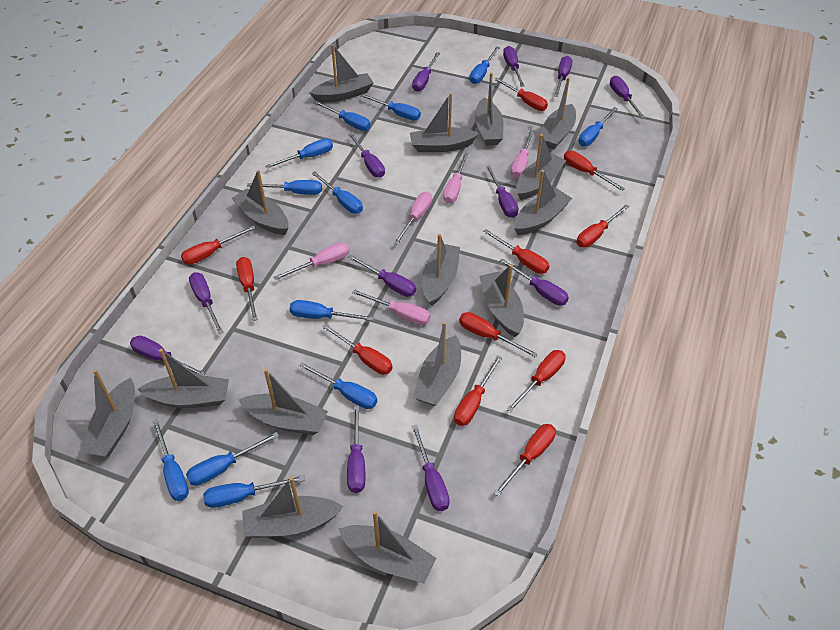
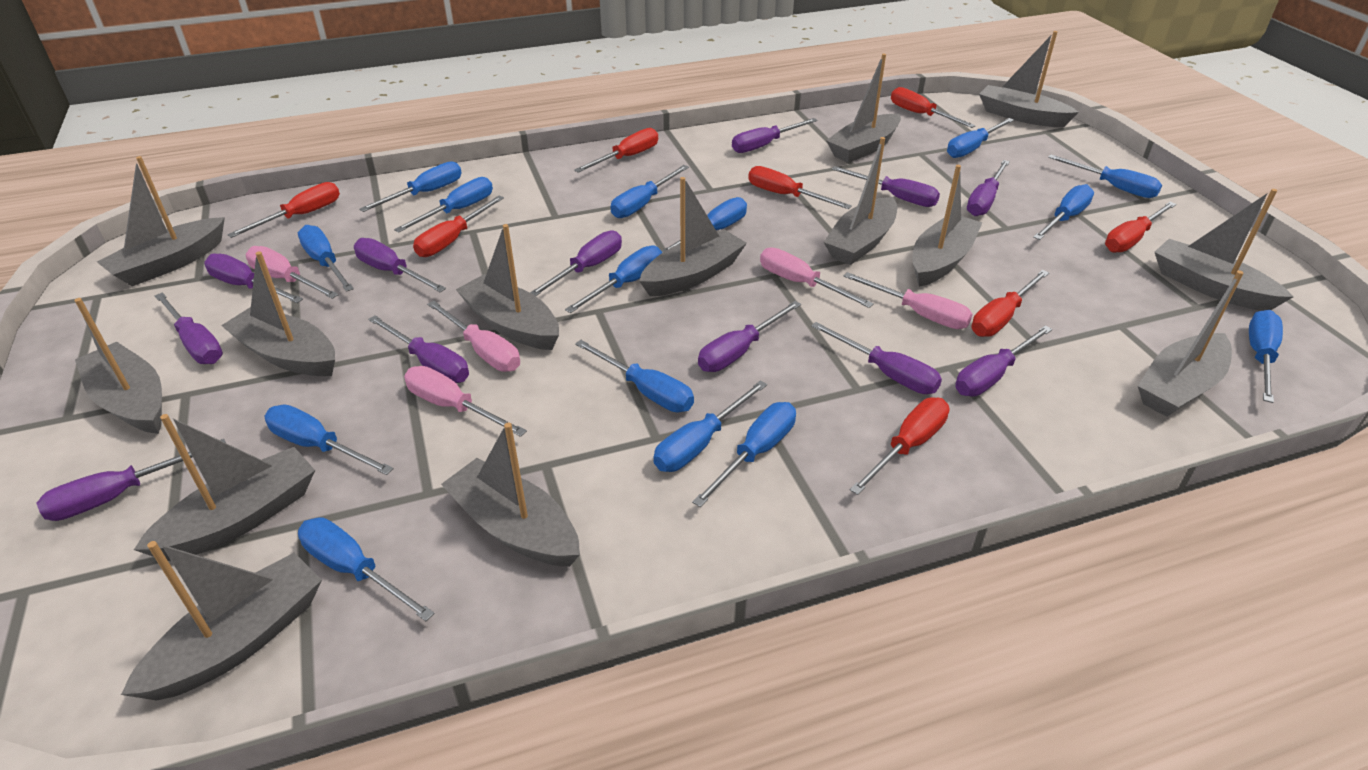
blue screwdriver: [152,420,189,501] [186,432,279,486] [203,475,305,508] [247,180,322,195] [266,139,333,168] [290,300,374,321] [299,362,377,409] [311,171,363,214] [314,101,371,131] [361,94,421,121] [469,46,500,84] [578,107,618,146] = 12 -> [264,405,394,475] [298,225,354,292] [298,517,435,621] [359,161,462,212] [394,177,493,232] [565,245,662,313] [575,340,694,412] [611,165,689,218] [653,380,767,472] [662,197,747,253] [692,402,796,507] [947,118,1014,158] [1033,184,1094,240] [1048,155,1162,198] [1249,310,1283,403] = 15
grey boat: [81,369,135,457] [137,349,229,408] [231,170,288,235] [239,369,328,435] [242,477,343,538] [310,44,373,102] [339,511,437,583] [410,93,479,152] [413,322,461,406] [422,234,460,306] [475,73,503,145] [479,264,524,337] [514,170,572,235] [516,134,566,200] [539,77,576,149] = 15 -> [74,298,162,434] [97,156,225,286] [121,541,322,701] [134,414,315,560] [221,251,335,376] [441,422,580,567] [456,224,559,350] [639,177,747,296] [824,137,897,265] [826,54,901,163] [912,165,982,287] [979,31,1079,127] [1138,270,1244,417] [1155,189,1293,311] = 14
red screwdriver: [181,225,256,265] [236,257,258,321] [322,324,393,375] [454,355,502,426] [459,312,538,357] [483,229,549,274] [494,77,548,111] [494,424,556,497] [506,350,566,412] [564,151,625,191] [577,204,630,248] = 11 -> [227,182,340,238] [413,196,504,257] [574,128,658,173] [748,166,852,209] [850,397,949,495] [891,87,976,128] [971,270,1049,337] [1105,202,1177,253] = 8

